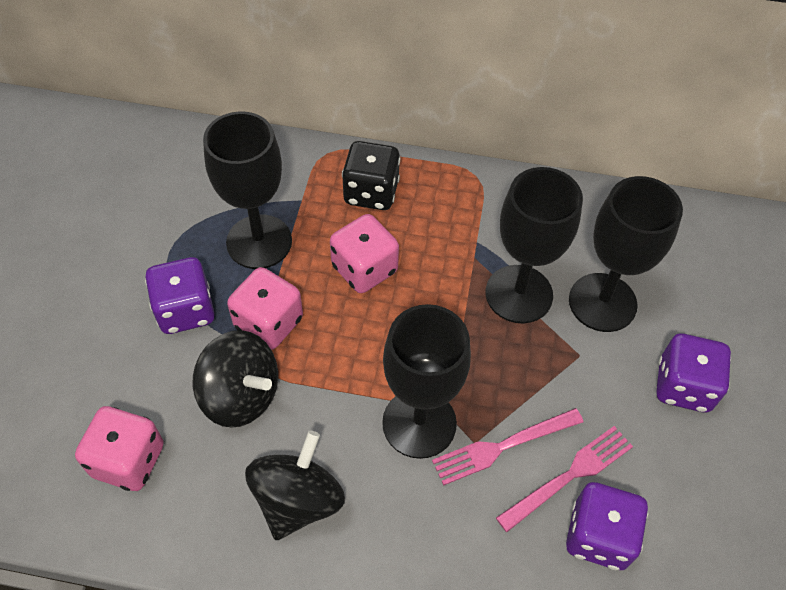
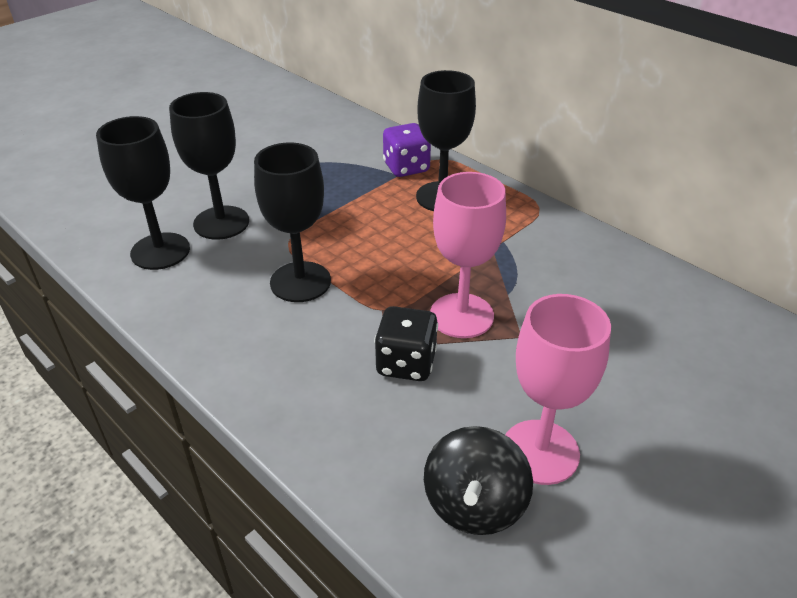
black spinning top: [193,330,278,428] [245,431,345,540] = 2 -> [424,426,533,535] = 1
pink dice: [75,406,164,491] [227,267,303,350] [330,214,399,293] = 3 -> none = 0
pink fork: [432,408,583,486] [496,426,633,532] = 2 -> none = 0
pink goblet: none = 0 -> [430,172,506,338] [506,294,611,485] = 2
purple dice: [145,257,215,334] [566,482,648,570] [657,333,731,412] = 3 -> [383,123,431,177] = 1

